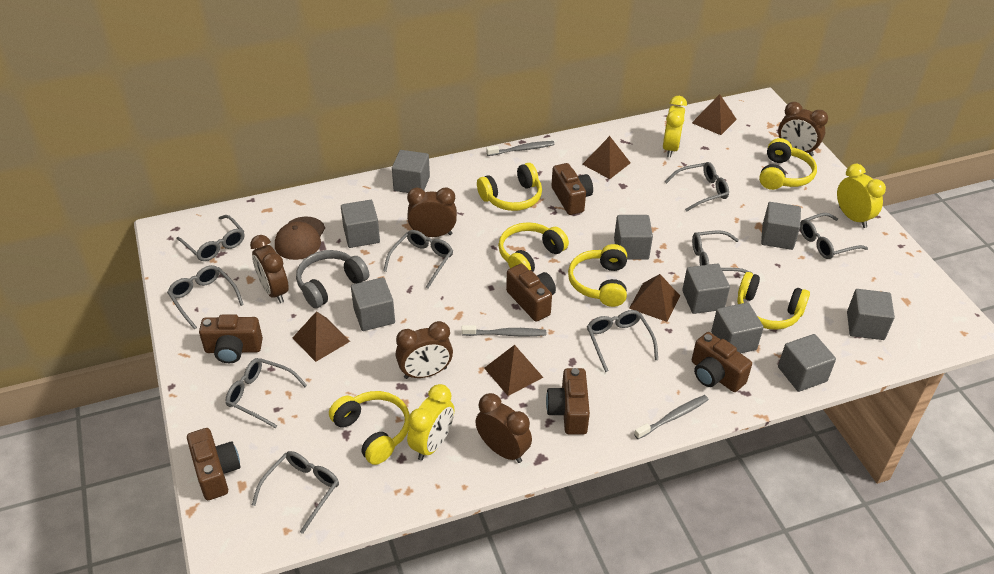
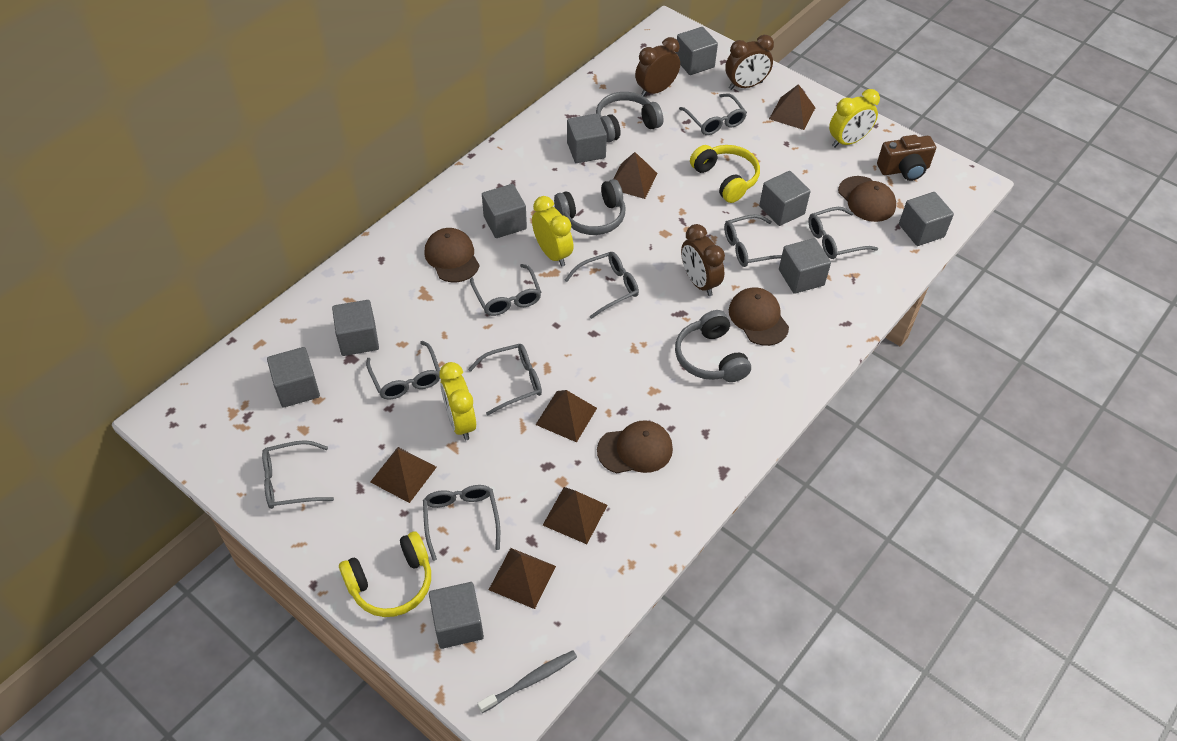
brown camera: [187,428,241,500] [199,314,263,363] [506,264,556,322] [546,368,590,435] [551,163,593,215] [692,332,752,392] = 6 -> [877,135,936,181] = 1
brown cap: [275,216,325,260] = 1 -> [424,228,479,282] [597,420,673,474] [729,287,789,346] [838,176,896,222] = 4
brown clock: [250,235,289,303] [396,321,453,379] [407,188,457,237] [475,393,532,463] [778,102,828,156] = 5 -> [635,37,680,97] [681,224,725,296] [725,35,774,90] = 3
brown pyramid: [292,311,350,362] [484,345,543,396] [582,136,630,179] [629,274,680,322] [692,94,737,135] = 5 -> [370,447,437,503] [489,548,556,609] [536,390,597,442] [543,487,607,544] [613,152,658,199] [769,84,815,130] = 6
grey headphones: [296,250,369,308] = 1 -> [554,179,625,235] [596,92,663,142] [675,310,751,382] = 3
grey toothbrush: [462,325,546,336] [486,141,555,156] [634,395,709,439] = 3 -> [477,650,577,713] = 1
yellow headphones: [329,391,410,465] [477,163,542,211] [498,222,569,272] [568,244,627,307] [737,272,810,330] [759,138,817,190] = 6 -> [339,531,431,617] [690,145,760,203] = 2

